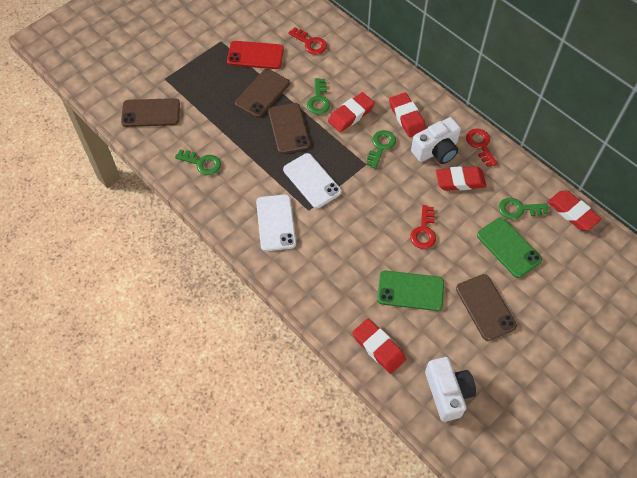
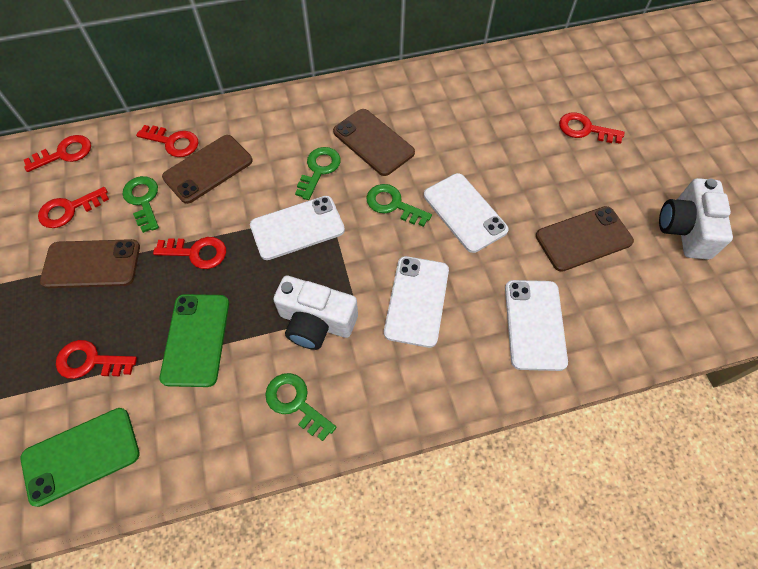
red eraser: [328,92,375,132] [352,319,406,374] [389,92,426,137] [436,166,486,191] [548,191,601,231] = 5 -> none = 0
red key: [288,28,327,54] [410,205,436,249] [466,128,498,167] = 3 -> [24,135,91,172] [38,187,109,228] [56,340,137,379] [136,125,199,157] [153,237,226,269] [559,112,624,144] = 6
red phone: [227,41,284,69] = 1 -> none = 0
white phone: [256,194,296,251] [283,153,342,208] = 2 -> [250,196,345,260] [384,256,449,348] [424,173,509,253] [505,280,568,371] = 4

